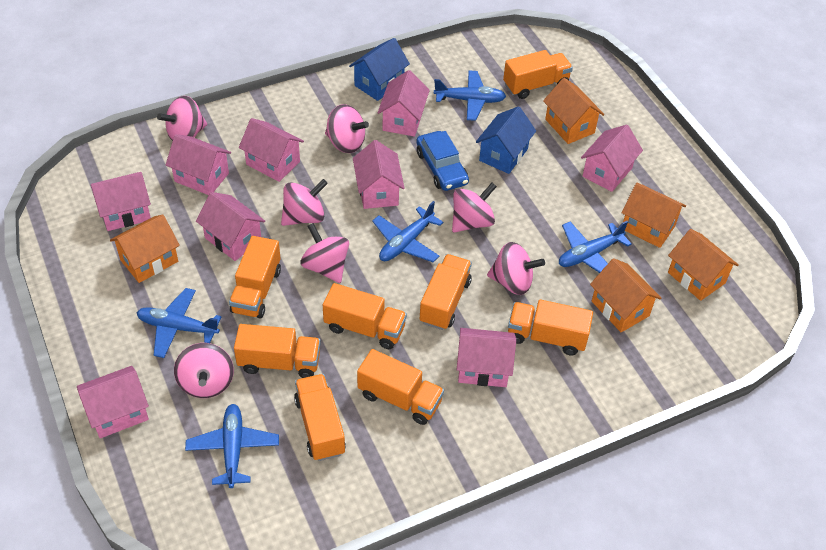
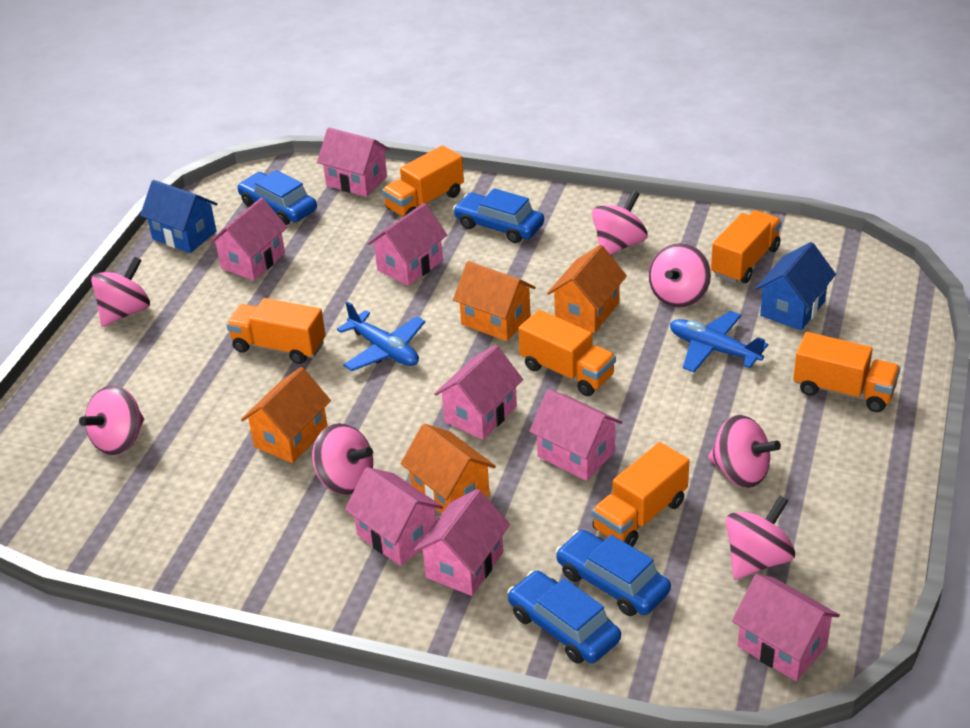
blue car: [416,131,469,191] = 1 -> [237,170,317,225] [453,188,544,243] [508,571,621,664] [556,530,671,616] = 4
blue plane: [137,288,221,358] [185,404,279,488] [372,201,443,262] [434,70,506,121] [559,221,632,273] = 5 -> [337,301,425,371] [670,311,768,372] = 2
orange house: [110,215,180,283] [543,78,604,144] [590,258,662,332] [621,183,686,248] [668,229,738,301] = 5 -> [241,367,331,463] [401,424,496,514] [453,261,536,341] [547,245,627,333] = 4
orange truck: [229,236,281,319] [234,324,321,378] [294,374,346,461] [323,283,407,349] [357,349,444,425] [420,254,472,330] [503,50,573,99] [508,299,593,356] = 8 -> [227,298,325,364] [382,145,464,217] [519,310,616,396] [592,442,689,547] [711,210,782,283] [793,332,900,412] = 6
pink house: [77,366,149,438] [91,172,151,231] [166,134,231,195] [196,192,265,261] [239,118,304,182] [353,140,405,209] [378,70,430,137] [457,328,516,387] [581,125,643,192] = 9 -> [209,198,287,281] [317,127,390,197] [345,467,443,566] [367,203,447,286] [414,489,510,596] [434,345,523,440] [529,389,622,481] [732,574,840,681] = 8

